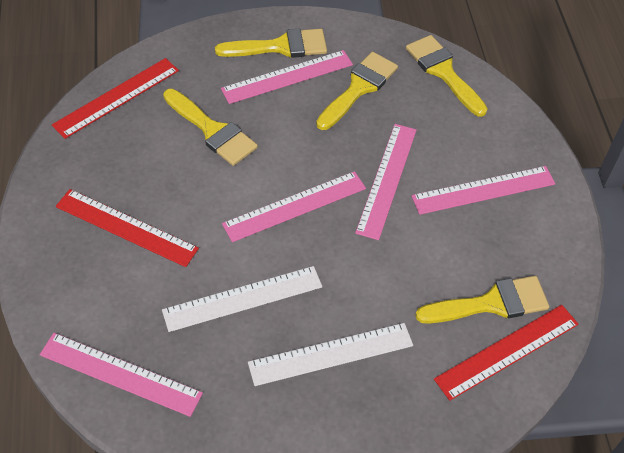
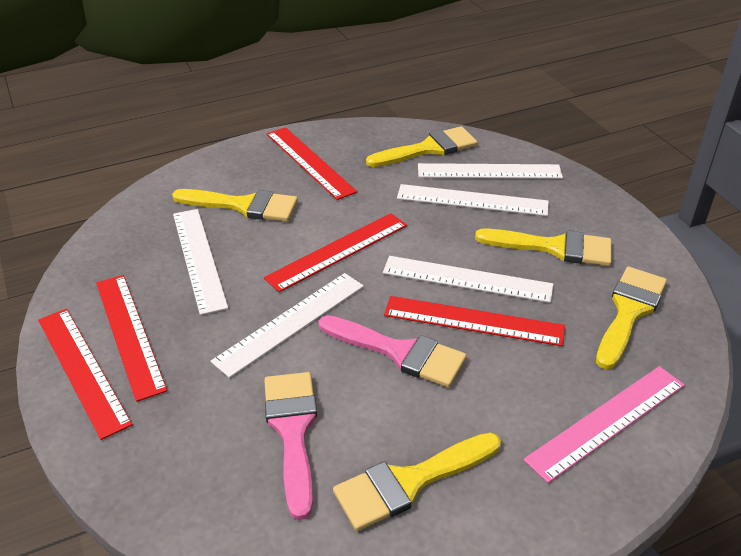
pink brush: none = 0 -> [264,372,317,520] [318,315,467,387] = 2
pink ruler: [40,333,203,417] [221,50,353,104] [222,171,366,242] [355,124,417,240] [411,166,555,215] = 5 -> [523,366,685,483] = 1
red ruler: [52,58,179,139] [56,189,199,267] [434,305,578,401] = 3 -> [38,309,133,440] [96,275,168,402] [264,213,407,292] [267,127,357,200] [384,296,565,346] = 5
white ruler: [162,266,322,332] [248,323,413,386] = 2 -> [173,209,228,315] [210,273,364,378] [383,256,554,303] [397,184,549,216] [418,163,563,179] = 5

